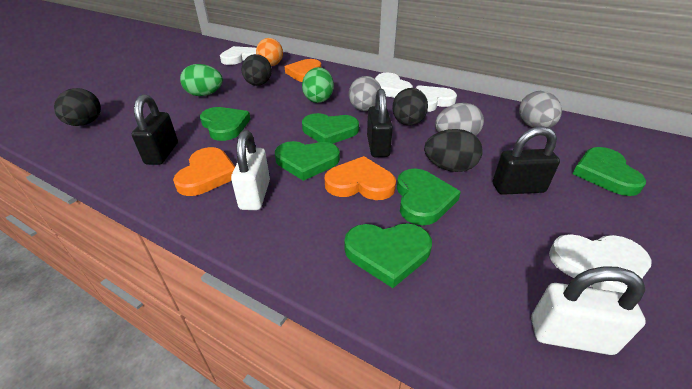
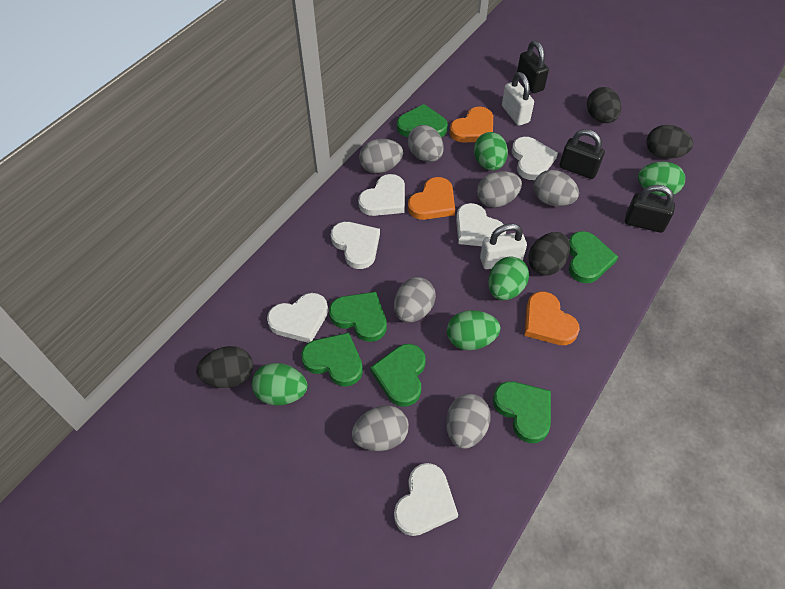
green egg: [180,64,223,96] [302,67,334,103] = 2 -> [252,363,308,406] [447,310,500,350] [474,132,508,171] [488,256,529,300] [638,162,685,197] = 5
grey egg: [349,76,381,111] [435,103,484,136] [519,91,562,128] = 3 -> [352,405,409,451] [359,139,403,173] [394,277,436,322] [407,125,444,162] [446,394,491,449] [477,171,522,208] [534,170,579,206] = 7
orange egg: [256,38,283,66] = 1 -> none = 0
white heart: [220,46,256,65] [375,73,413,98] [416,85,457,112] [549,234,652,293] = 4 -> [267,293,328,343] [331,222,380,269] [358,174,405,216] [394,463,458,536] [456,203,506,246] [512,137,558,180] = 6

